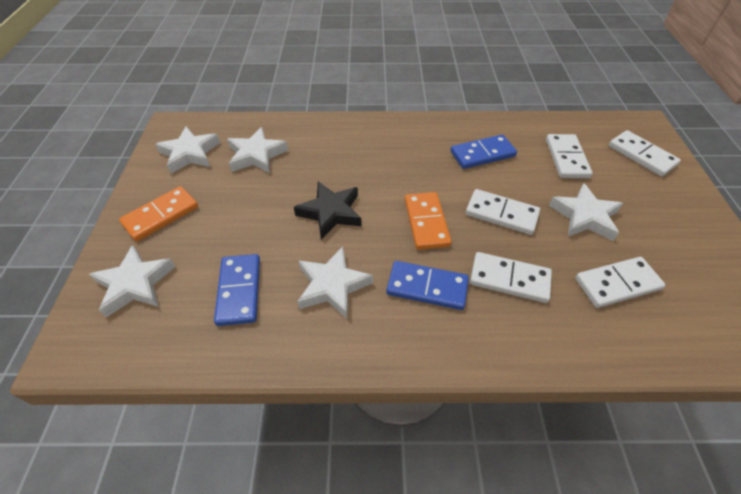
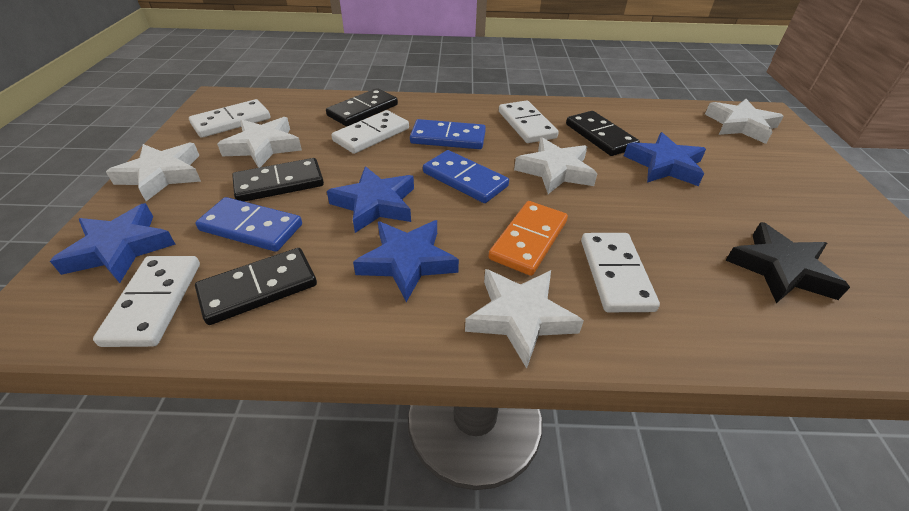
black domino: none = 0 -> [195,248,317,325] [232,158,324,202] [326,88,398,126] [566,111,640,156] = 4
blue star: none = 0 -> [50,203,176,283] [327,166,414,233] [353,220,459,302] [624,132,706,186] = 4
orange domino: [119,186,198,241] [405,192,452,250] = 2 -> [488,201,568,276] = 1

